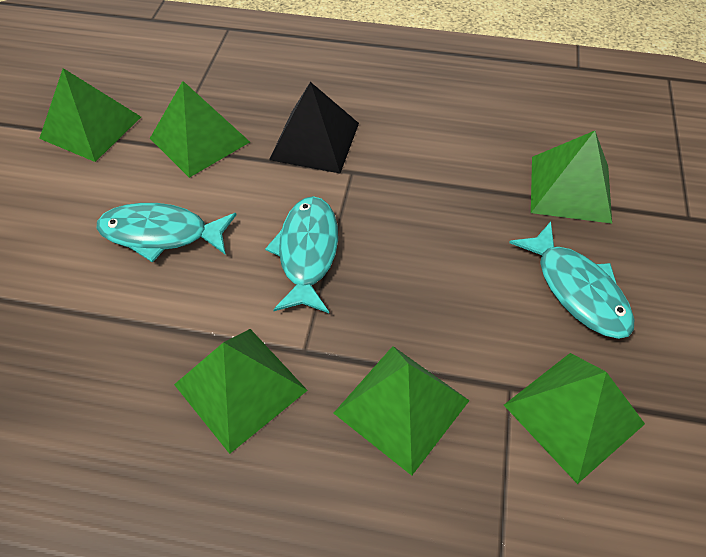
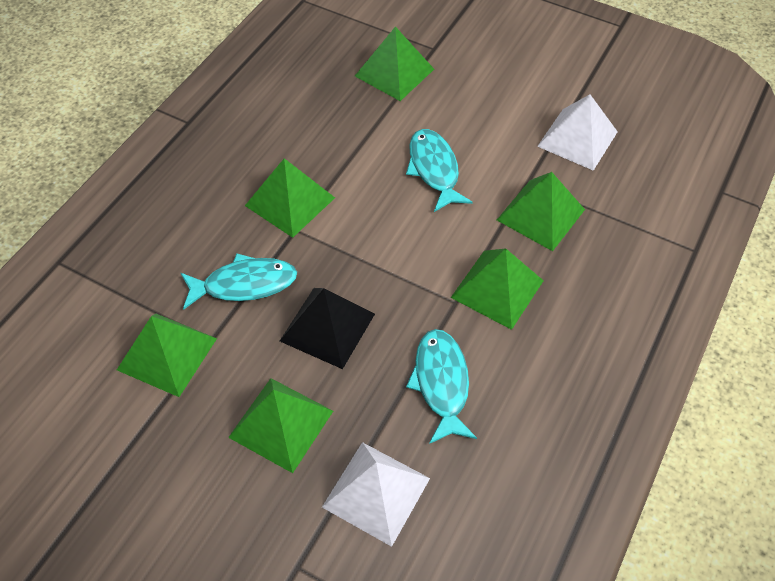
white pyramid: none = 0 -> [322,442,430,547] [537,94,618,171] = 2

